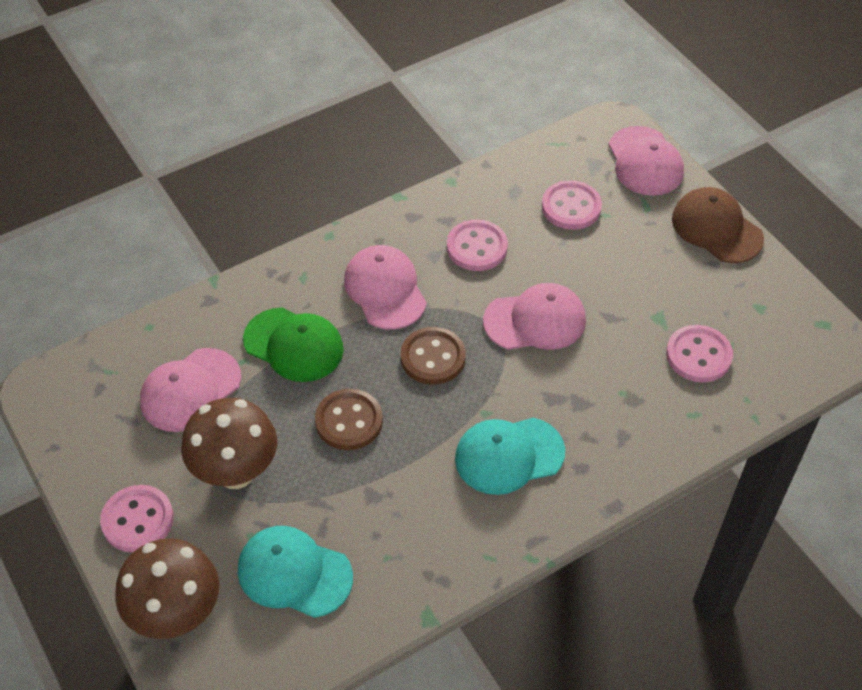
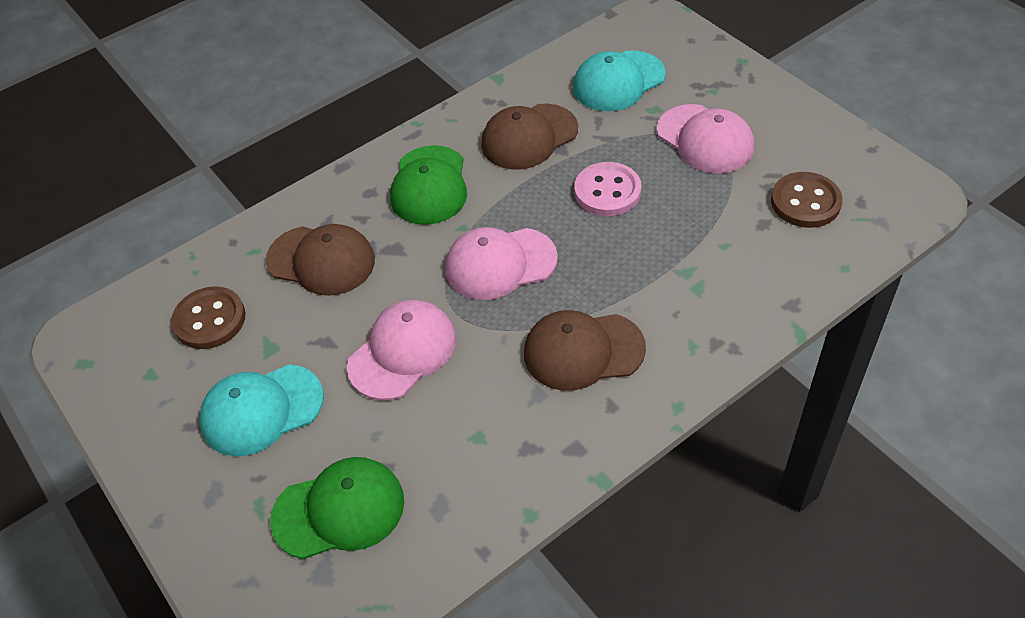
brown cap: [672,187,764,263] = 1 -> [266,224,375,296] [481,103,578,169] [524,310,646,391] = 3
brown mushroom: [115,538,219,639] [181,398,277,489] = 2 -> none = 0
green cap: [243,308,344,382] = 1 -> [270,457,404,559] [390,145,467,225] = 2
pink button: [100,485,174,552] [447,220,508,271] [542,180,602,230] [666,325,733,382] = 4 -> [574,162,642,216] = 1
pink cap: [140,348,241,432] [344,245,427,330] [483,283,586,350] [608,126,684,196] = 4 -> [347,300,456,400] [445,227,558,300] [657,104,754,173] = 3

